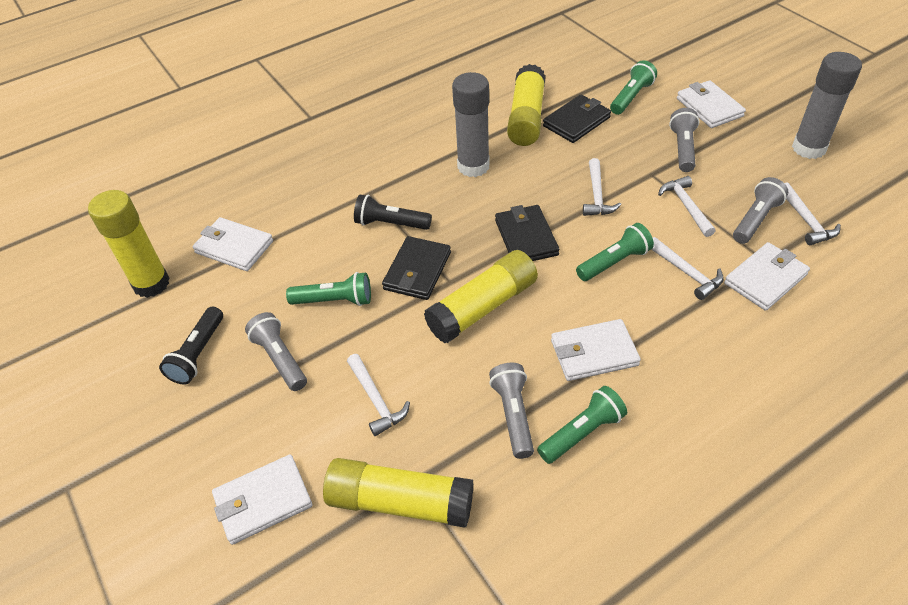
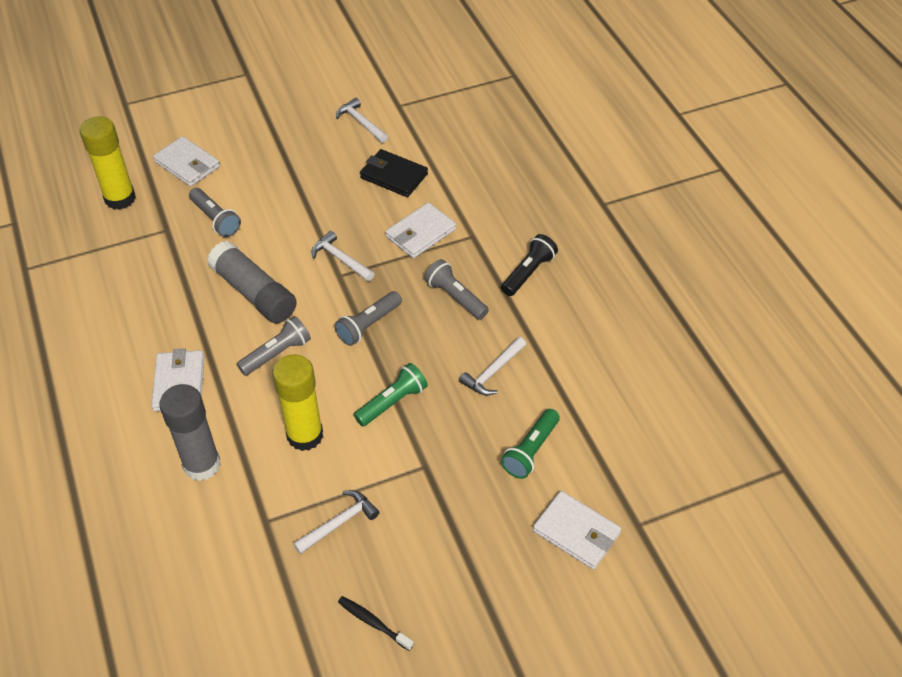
black flashlight: [159,307,223,384] [354,195,432,230] = 2 -> [501,234,558,296] = 1
black toothbrush: none = 0 -> [338,596,414,651] = 1
black wallet: [382,236,451,300] [495,205,559,261] [543,95,611,143] = 3 -> [360,149,428,197] = 1
green flashlight: [286,272,371,306] [537,386,627,464] [576,223,654,281] [610,60,657,115] = 4 -> [354,363,428,426] [501,409,560,479] = 2
white hammer: [347,354,410,436] [583,158,621,216] [651,237,724,300] [658,176,715,237] [785,182,841,245] = 5 -> [293,490,380,554] [311,231,374,281] [336,98,388,143] [459,337,526,395] = 4
white wallet: [193,217,273,271] [212,455,313,545] [551,319,641,381] [677,80,746,128] [724,242,810,311] = 5 -> [151,348,204,412] [153,136,220,187] [386,202,456,258] [533,491,621,569] = 4
yellow glue stick: [88,190,170,298] [323,458,474,528] [424,250,538,343] [507,64,546,146] = 4 -> [80,116,136,210] [272,354,323,451] = 2

